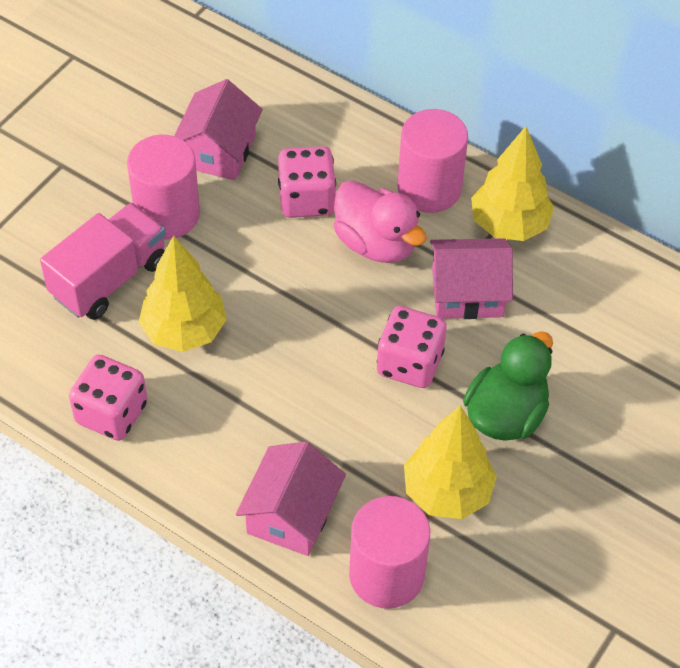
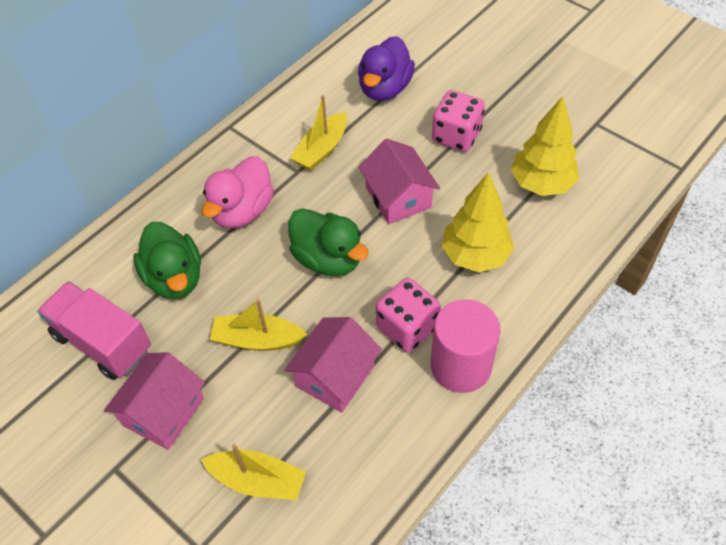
green duck: [463,331,553,441] = 1 -> [133,222,201,299] [289,208,369,276] = 2
pink cylinder: [127,135,200,240] [349,496,430,609] [398,109,468,213] = 3 -> [431,299,500,393] = 1
pink dice: [69,354,147,441] [278,146,336,218] [377,306,447,388] = 3 -> [376,278,441,352] [432,90,485,152] = 2
purple duck: none = 0 -> [358,36,415,101] = 1
yellow boat: none = 0 -> [201,444,306,500] [210,299,307,351] [290,95,347,171] = 3
yellow tree: [138,235,227,352] [404,405,497,519] [471,126,554,241] = 3 -> [442,172,514,272] [510,96,579,196] = 2

